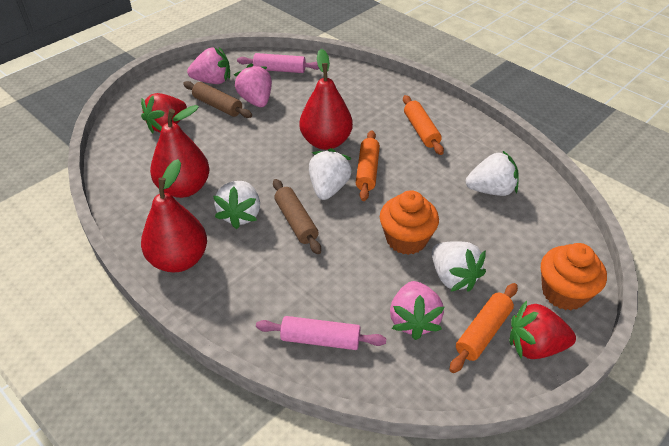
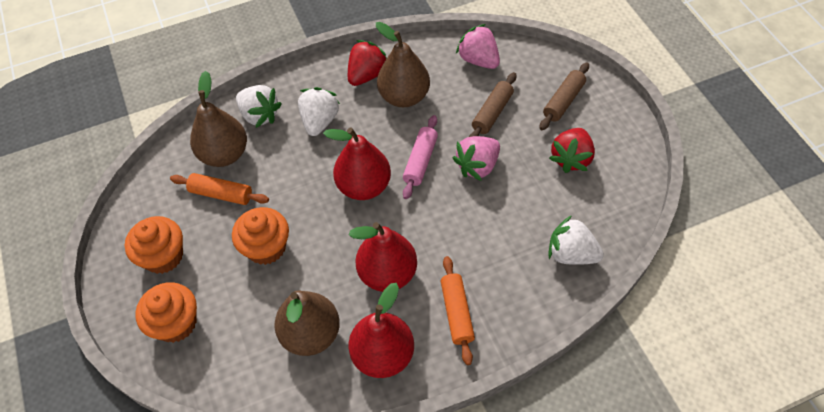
brown pear: none = 0 -> [190,71,247,167] [274,291,340,356] [376,22,430,107] = 3
orange cupcake: [380,190,439,255] [541,243,607,310] = 2 -> [125,216,183,274] [135,282,197,343] [232,207,289,265] = 3
orange rolling pin: [356,130,380,201] [403,95,444,155] [450,283,518,373] = 3 -> [170,173,269,205] [441,256,475,365] = 2
pink rolling pin: [237,53,319,73] [256,316,387,350] = 2 -> [403,115,438,199] = 1
pink strawberry: [187,47,230,84] [234,63,272,107] [390,281,444,340] = 3 -> [453,136,500,181] [456,24,500,69] = 2
white strawberry: [213,181,260,229] [309,148,352,200] [432,241,486,292] [466,151,519,196] = 4 -> [236,85,282,128] [298,87,340,136] [549,215,604,265] = 3

